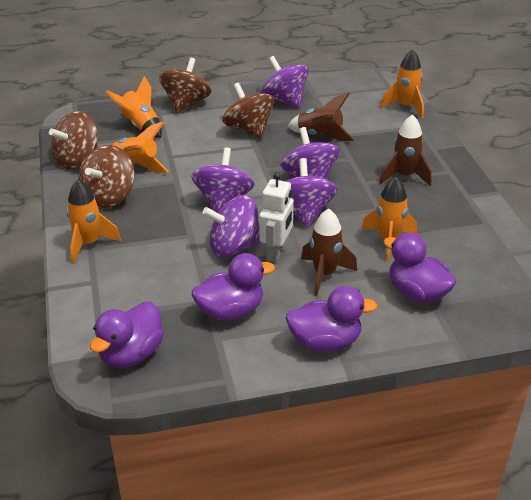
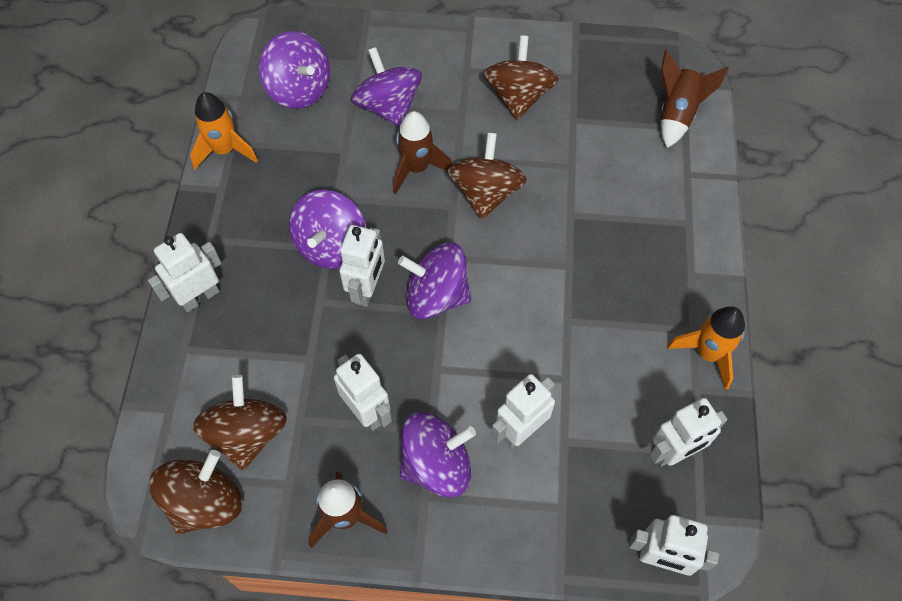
orange rocket: [66,179,121,264] [105,76,162,138] [112,122,169,173] [361,177,417,261] [381,49,424,118] = 5 -> [190,92,258,170] [667,306,745,390] = 2
purple duck: [90,301,164,368] [192,253,275,321] [286,286,378,352] [383,232,457,303] = 4 -> none = 0
white robot: [259,172,294,263] = 1 -> [148,233,221,312] [334,354,392,431] [339,225,385,307] [491,374,555,449] [629,515,719,576] [650,398,728,467] = 6

